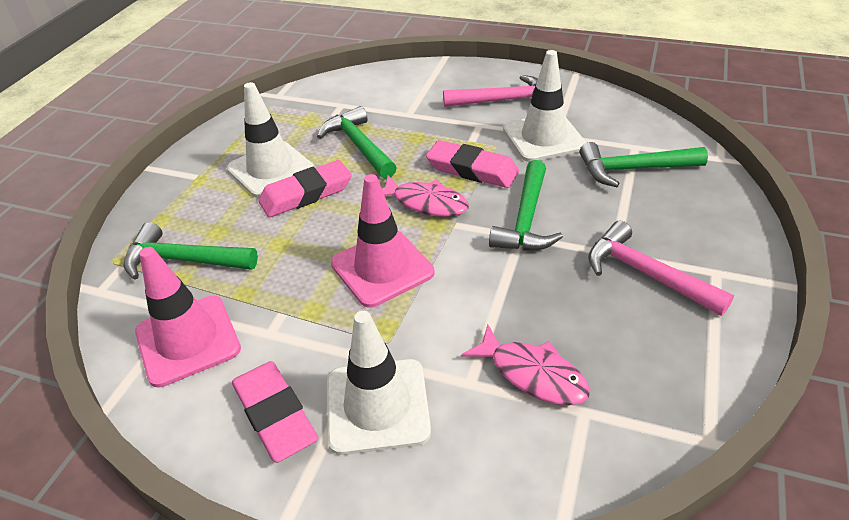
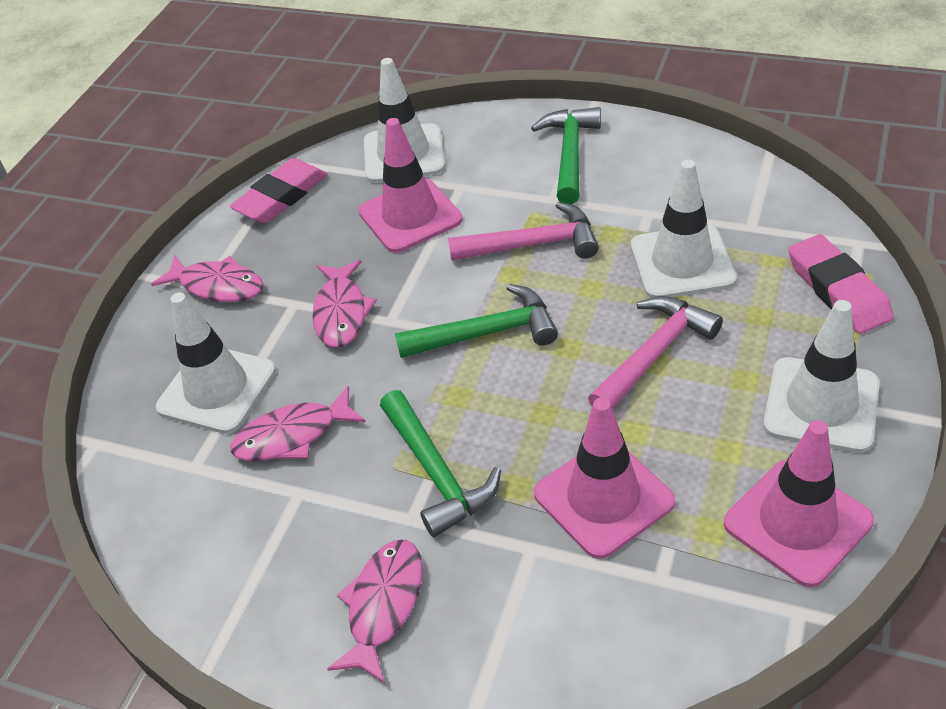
green hammer: [123,222,258,279] [317,106,397,179] [489,160,563,251] [580,142,708,187] = 4 -> [380,390,501,537] [395,284,558,358] [531,107,601,204] = 3
pink eraser: [232,361,318,463] [258,160,352,217] [426,140,519,188] = 3 -> [230,158,327,223] [788,234,894,334] = 2
pink fish: [382,175,469,217] [461,325,590,405] = 2 -> [151,255,263,302] [231,386,366,461] [312,260,377,348] [327,540,423,683] = 4
pink traffic cone: [135,247,241,388] [331,174,434,308] = 2 -> [358,118,463,253] [534,397,675,559] [724,420,874,587] = 3
white traffic cone: [227,82,314,198] [327,311,431,455] [503,50,586,162] = 3 -> [156,292,276,434] [364,58,445,183] [631,160,737,298] [763,300,880,453] = 4

